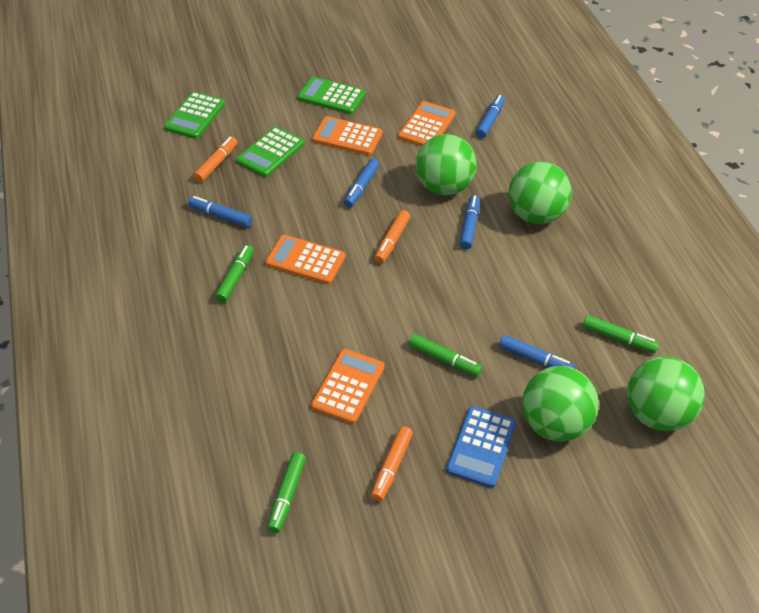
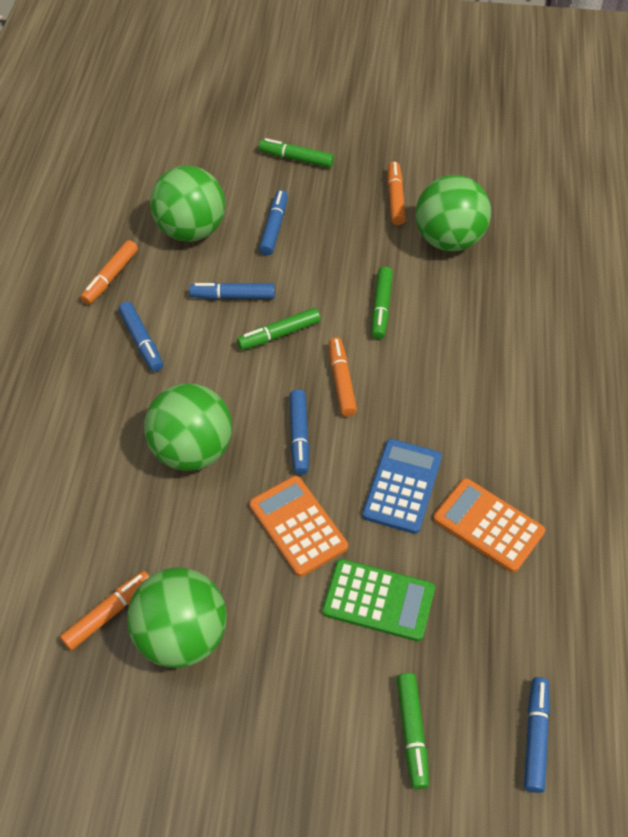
green calculator: [164,91,225,139] [236,127,304,177] [298,77,365,114] = 3 -> [322,559,435,641] = 1
orange calculator: [265,235,345,284] [311,349,385,424] [312,116,382,155] [398,101,455,146] = 4 -> [249,476,348,577] [433,478,545,573] = 2
orange marker: [193,137,237,183] [371,426,413,501] [374,210,410,263] = 3 -> [60,571,150,650] [80,240,138,305] [329,337,357,417] [387,161,406,225] = 4

